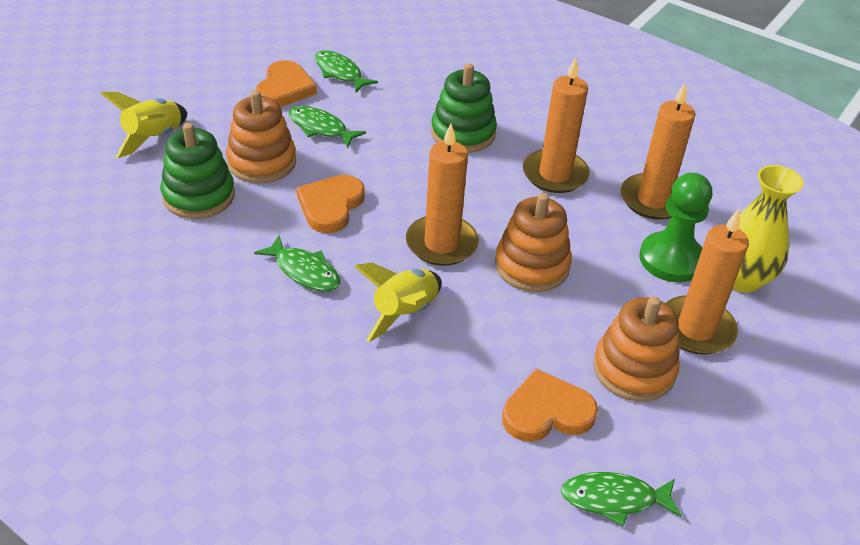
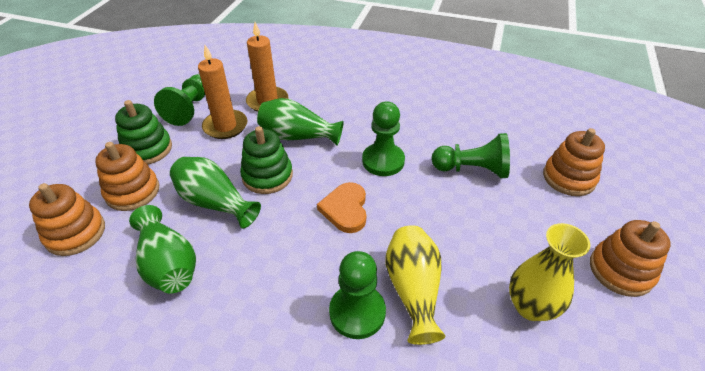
green fish: [254,236,340,291] [289,106,366,148] [315,50,378,92] [561,472,682,526] = 4 -> none = 0
green pawn: [639,173,712,282] = 1 -> [154,74,205,126] [329,251,386,339] [362,101,405,176] [432,133,510,178] = 4
green vase: none = 0 -> [129,205,196,293] [170,157,261,228] [257,98,344,146] = 3
orange candle: [406,124,479,266] [523,57,590,193] [621,83,695,220] [666,209,749,355] = 4 -> [198,45,247,139] [246,22,288,112] = 2
orange heart: [256,60,317,107] [296,175,365,233] [502,369,598,442] = 3 -> [317,182,366,233] = 1
orange stacking toy: [226,90,296,183] [495,193,572,292] [593,296,680,402] = 3 -> [29,183,105,256] [95,142,159,211] [543,128,605,196] [590,220,671,297] = 4
yellow rocket: [100,92,187,158] [354,263,442,342] = 2 -> none = 0
yellow vase: [733,165,803,293] = 1 -> [386,225,446,345] [509,223,590,321] = 2

